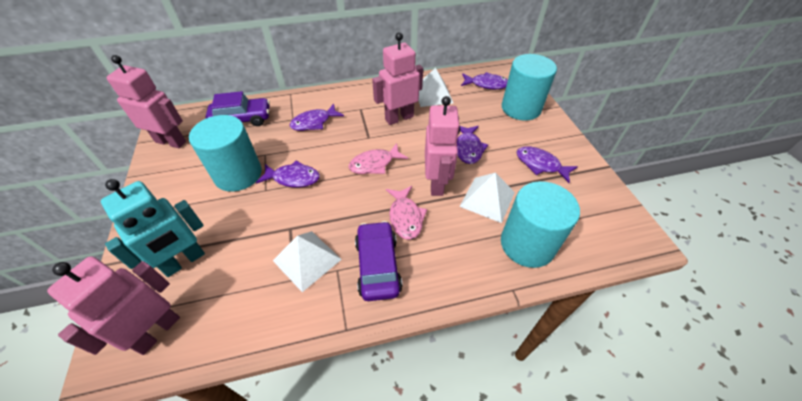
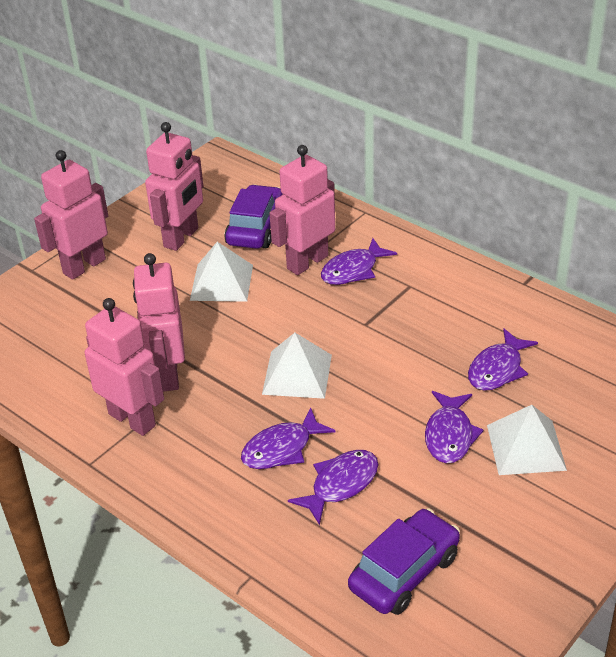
pink fish: [348,143,408,174] [386,186,427,240] = 2 -> none = 0
pink robot: [47,256,180,355] [106,55,186,148] [372,32,423,125] [425,96,460,196] = 4 -> [34,150,108,280] [85,298,164,436] [133,253,185,392] [145,122,203,251] [270,145,335,275] = 5
turquoise cylinder: [189,115,262,192] [501,181,580,268] [502,54,557,121] = 3 -> none = 0
turquoise robot: [101,179,205,277] = 1 -> none = 0

